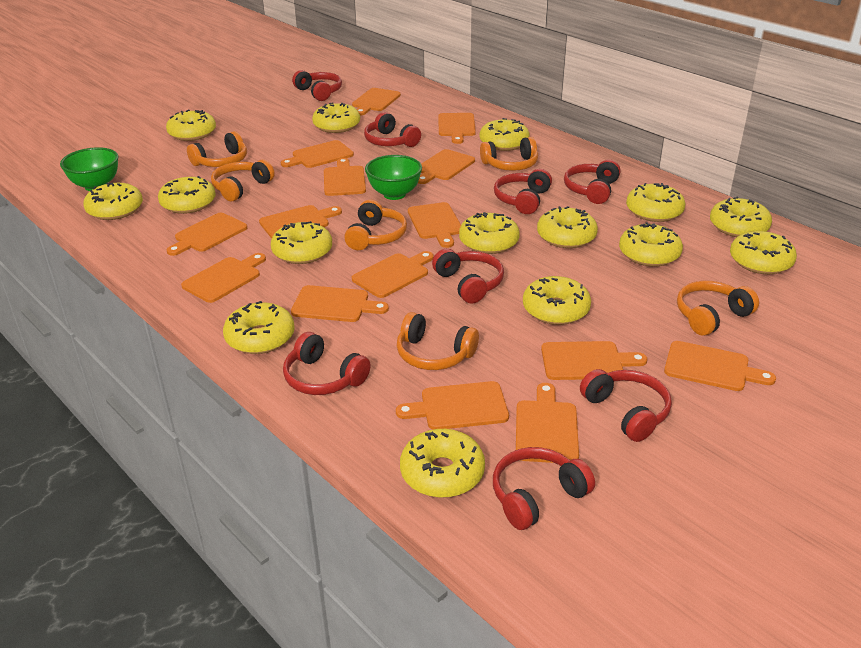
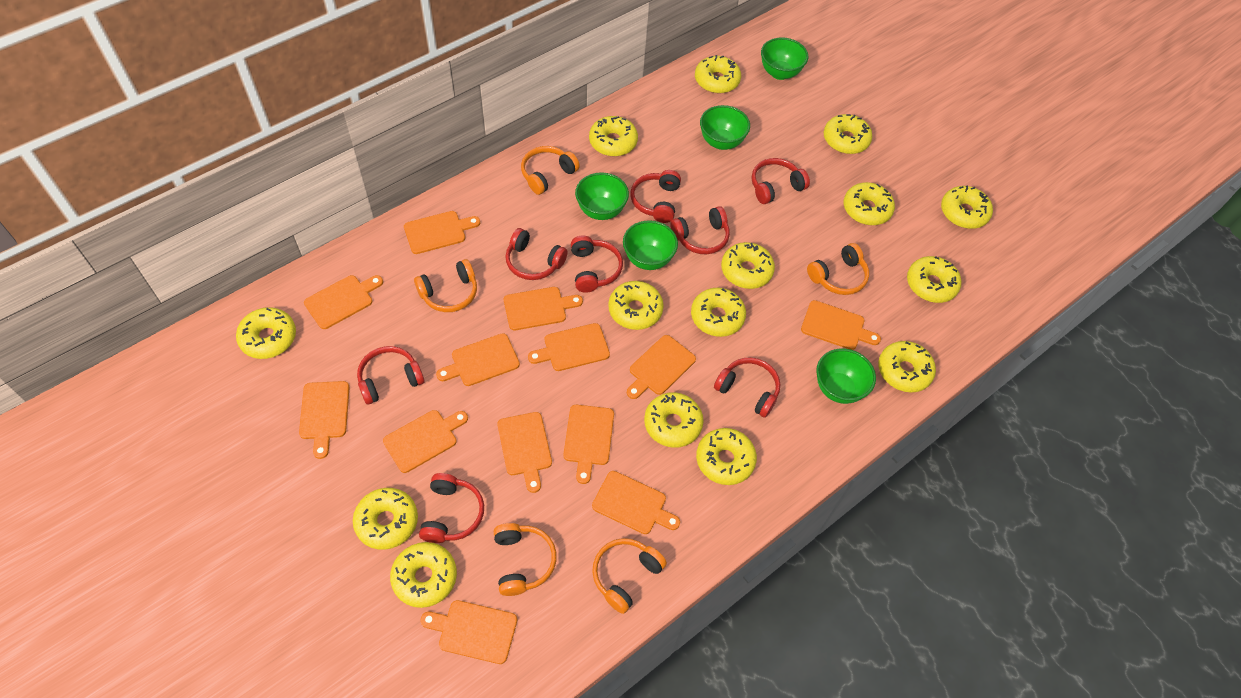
green bowl: [60,147,119,191] [365,155,422,200] = 2 -> [575,172,629,220] [623,220,678,270] [700,105,750,150] [761,37,808,80] [816,348,876,404] = 5
orange cutting board: [166,213,247,256] [181,253,266,303] [259,205,342,239] [281,140,354,168] [291,285,389,322] [324,158,366,196] [352,88,401,115] [352,251,434,298] [396,381,509,429] [408,202,461,248] [418,149,475,184] [438,113,476,144] [516,383,579,463] [541,341,647,380] [664,341,776,391] = 15 -> [299,381,350,459] [304,275,383,329] [383,410,468,473] [404,211,480,254] [420,600,517,664] [436,333,520,386] [497,412,552,493] [504,287,583,330] [528,323,610,371] [564,405,614,484] [592,471,680,534] [627,335,696,399] [801,300,881,350] = 13
orange headphones: [187,131,247,167] [211,160,275,201] [344,200,407,250] [397,312,479,370] [480,137,538,171] [677,281,759,336] = 6 -> [414,259,477,312] [494,523,557,596] [521,146,580,195] [592,538,667,614] [807,243,869,295] = 5

